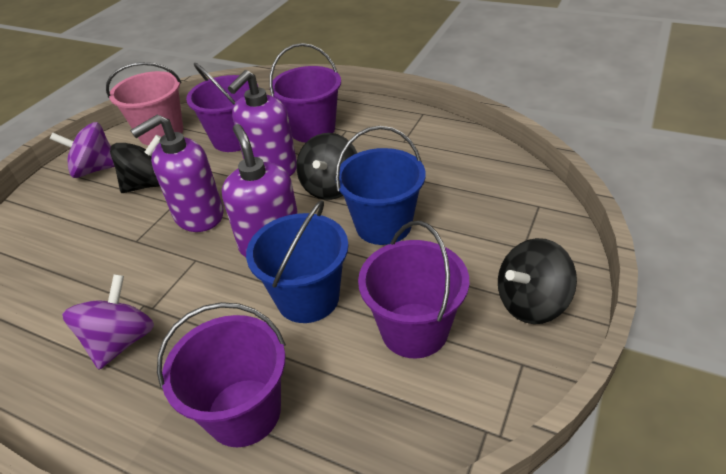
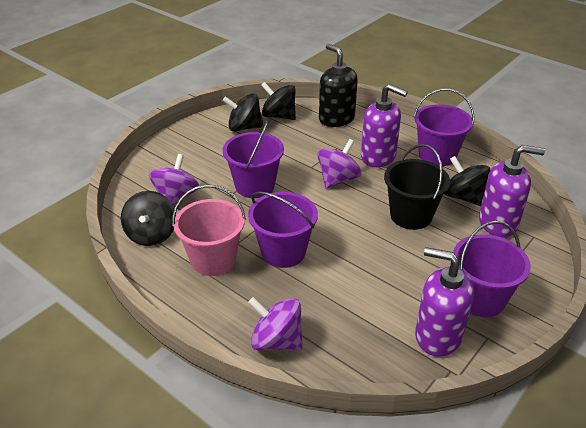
black bucket: none = 0 -> [384,144,450,230] = 1
black soap dispenser: none = 0 -> [319,44,358,127] = 1
black spinning top: [110,135,161,193] [296,133,357,200] [498,238,577,324] = 3 -> [121,191,176,246] [222,93,263,132] [261,82,296,120] [444,156,490,206] = 4
blue bucket: [246,200,348,323] [335,126,426,245] = 2 -> none = 0
purple spinning top: [50,122,115,178] [62,274,154,370] = 2 -> [149,154,199,205] [248,297,303,350] [317,139,361,189] = 3

